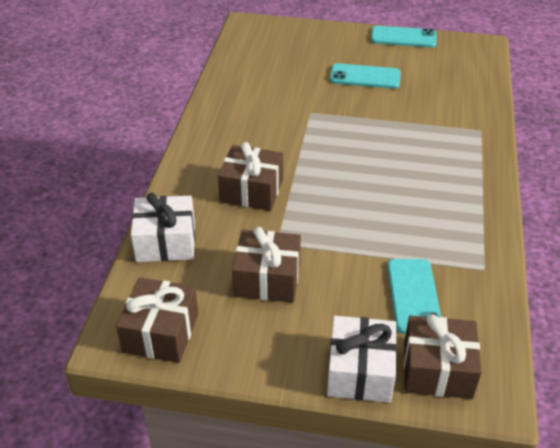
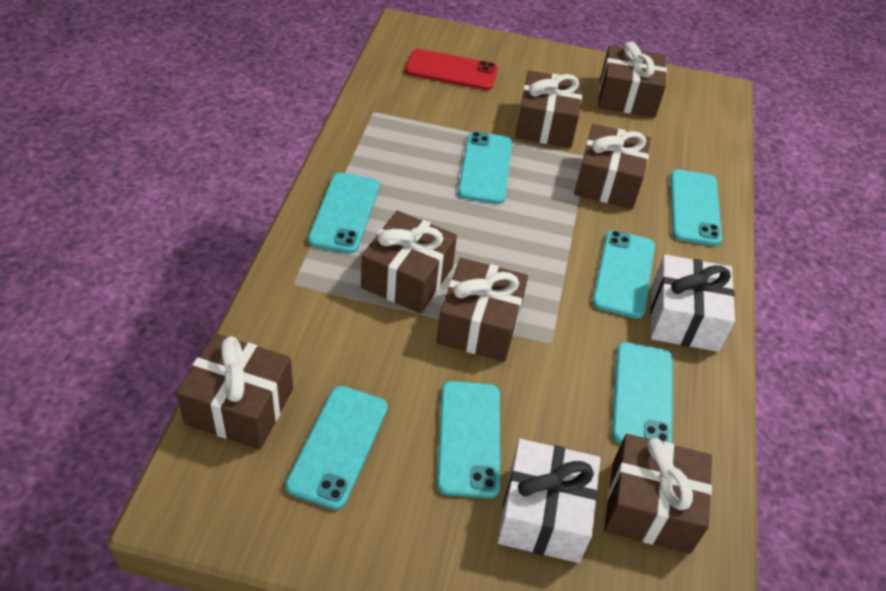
brown gift: [116,277,198,363] [218,142,283,211] [232,227,301,303] [404,314,482,399] = 4 -> [176,333,293,449] [361,211,457,313] [437,258,528,362] [515,70,583,148] [574,124,651,209] [598,41,667,117] [604,434,712,554] = 7
red phone: none = 0 -> [405,49,498,90] = 1
turquoise phone: [330,63,401,89] [371,26,437,47] [387,259,441,334] = 3 -> [285,386,388,510] [308,173,379,254] [437,381,500,498] [458,132,512,204] [592,230,655,319] [612,342,673,443] [670,170,722,246] = 7

